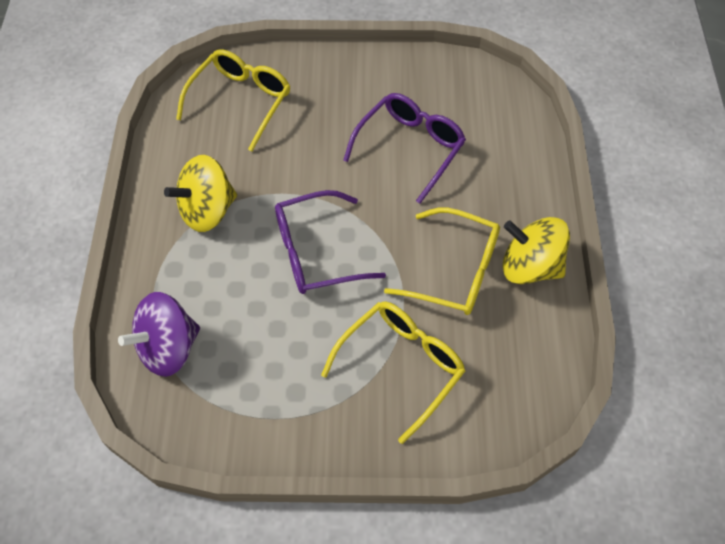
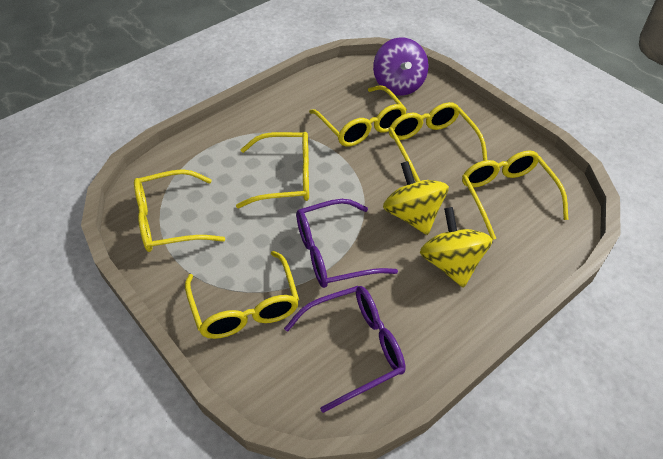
yellow glasses: [176,49,290,151] [321,301,465,444] [384,208,500,315] = 3 -> [134,169,225,252] [185,251,299,339] [236,132,309,208] [309,85,407,147] [389,102,487,182] [462,150,569,240] = 6

